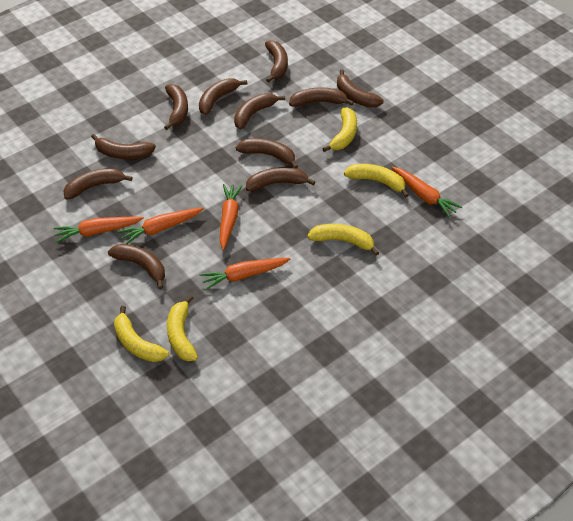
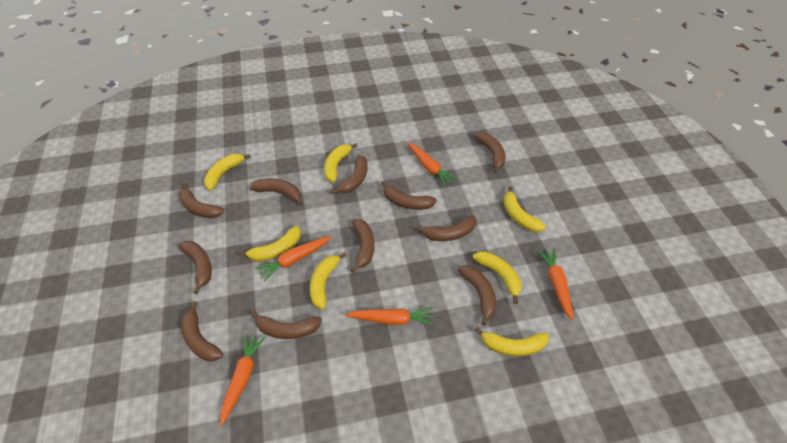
yellow banana: [114,306,169,362] [167,295,198,361] [307,224,379,256] [322,107,357,152] [344,164,409,198] = 5 -> [204,154,251,191] [239,226,301,262] [310,252,347,309] [324,143,357,182] [473,251,522,304] [475,327,549,356] [503,186,546,232] = 7

